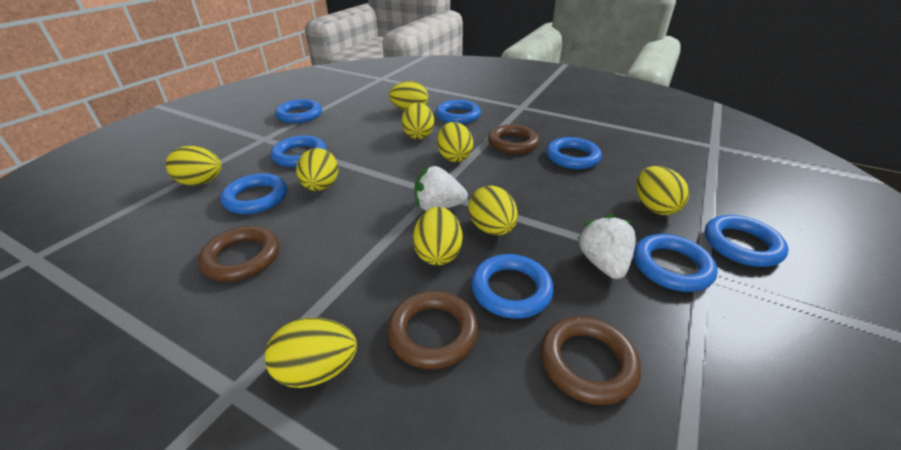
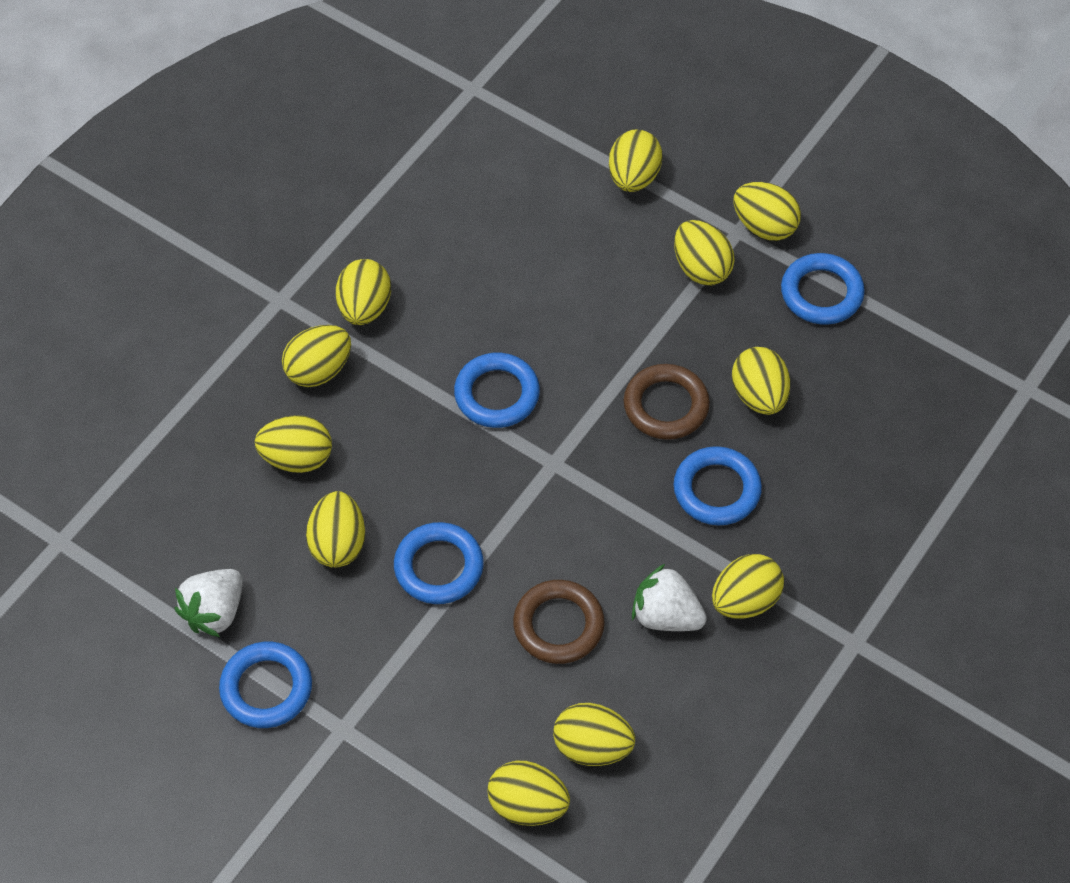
blue ring: [220,173,287,214] [271,135,326,167] [275,99,322,123] [436,100,481,124] [471,254,554,319] [546,137,602,169] [634,234,718,292] [705,215,788,267] = 8 -> [219,642,312,728] [394,522,484,604] [454,353,540,428] [674,446,762,526] [781,253,865,325] = 5
brown ring: [198,226,279,282] [387,291,478,369] [488,124,539,154] [541,316,641,405] = 4 -> [513,580,605,664] [624,364,710,440] = 2
yellow egg: [166,146,222,185] [265,318,357,388] [296,148,338,191] [389,81,428,110] [401,102,434,139] [413,207,463,265] [437,122,473,162] [468,186,518,235] [636,166,689,215] = 9 -> [255,415,332,473] [282,325,351,387] [306,491,365,568] [336,259,391,325] [487,761,570,826] [553,703,635,766] [609,129,662,192] [674,220,735,285] [712,554,784,619] [732,347,790,415] [734,182,801,241] = 11

